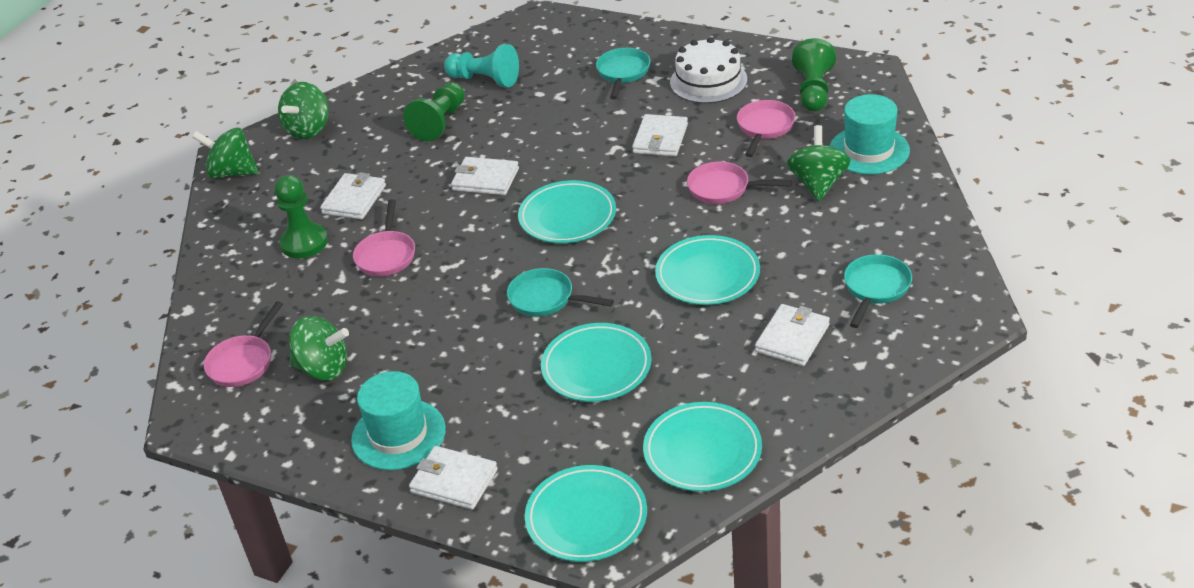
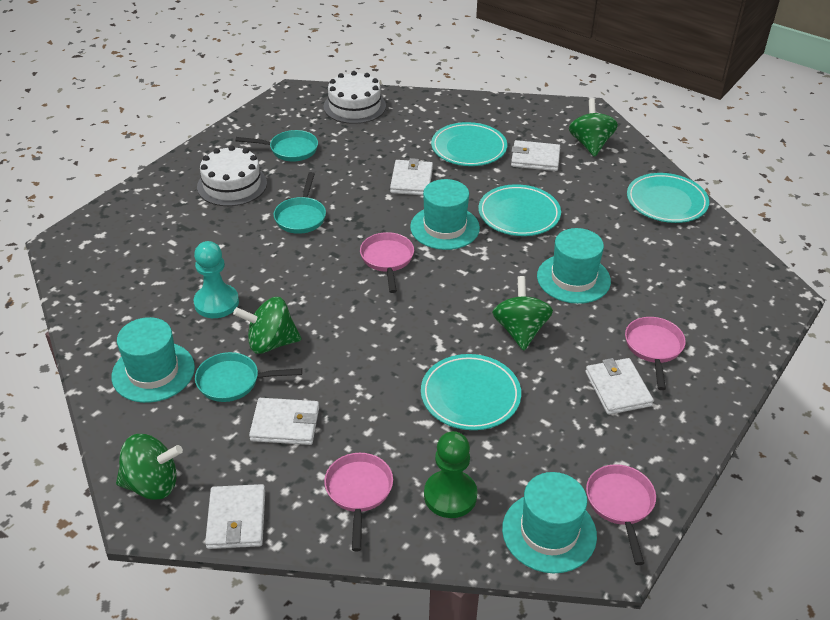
green pawn: [274,175,328,258] [403,82,465,142] [792,38,836,112] = 3 -> [424,431,477,518] = 1
turquoise hat: [351,371,446,470] [829,94,910,174] = 2 -> [112,317,195,403] [410,179,480,250] [502,472,597,573] [537,228,611,304] = 4
turquoise plate: [518,180,616,243] [525,465,647,562] [541,323,652,402] [643,402,762,491] [655,235,760,305] = 5 -> [421,354,521,430] [431,122,507,166] [478,184,561,236] [627,173,709,223] = 4
white cake: [670,37,747,103] = 1 -> [197,146,267,206] [324,71,386,124] = 2

